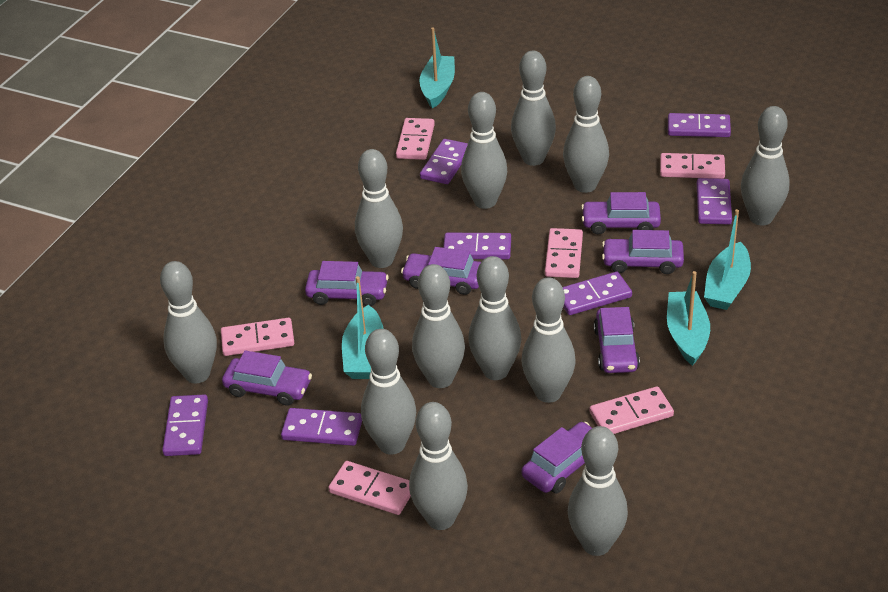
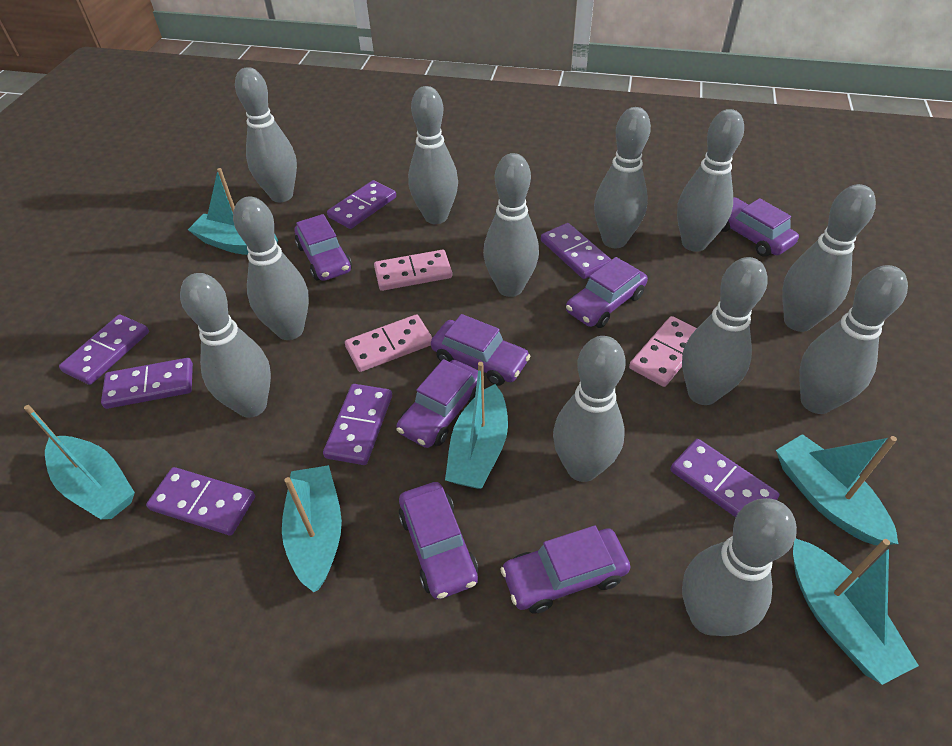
pink domino: [221,318,294,356] [328,461,411,515] [396,118,435,160] [545,228,583,278] [590,386,674,434] [660,153,725,179] = 6 -> [345,314,433,372] [374,250,452,291] [629,316,697,387] = 3
turquoise boat: [342,276,384,379] [419,28,455,109] [667,271,710,366] [704,209,751,310] = 4 -> [24,405,135,519] [188,168,278,255] [282,465,342,592] [445,362,508,489] [776,434,898,545] [793,538,919,685] = 6

